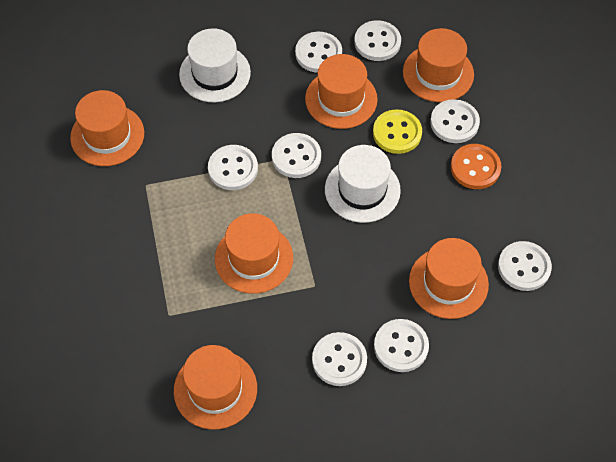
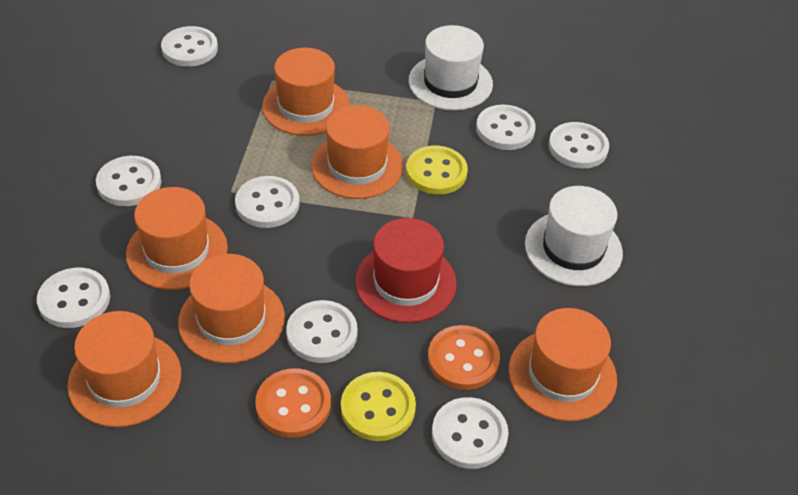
orange button: [451,144,501,189] = 1 -> [255,368,331,438] [428,325,500,390] = 2
red hat: none = 0 -> [355,218,457,323] = 1
yellow button: [373,109,422,154] = 1 -> [341,372,416,441] [406,146,468,194] = 2

